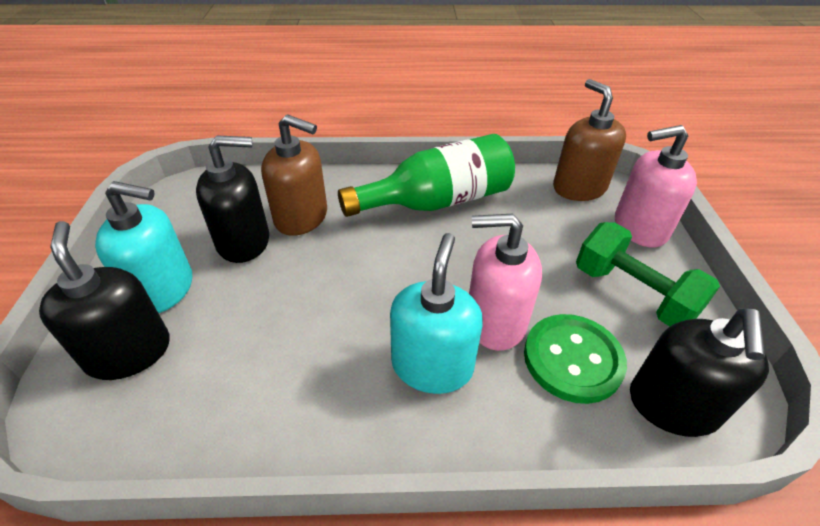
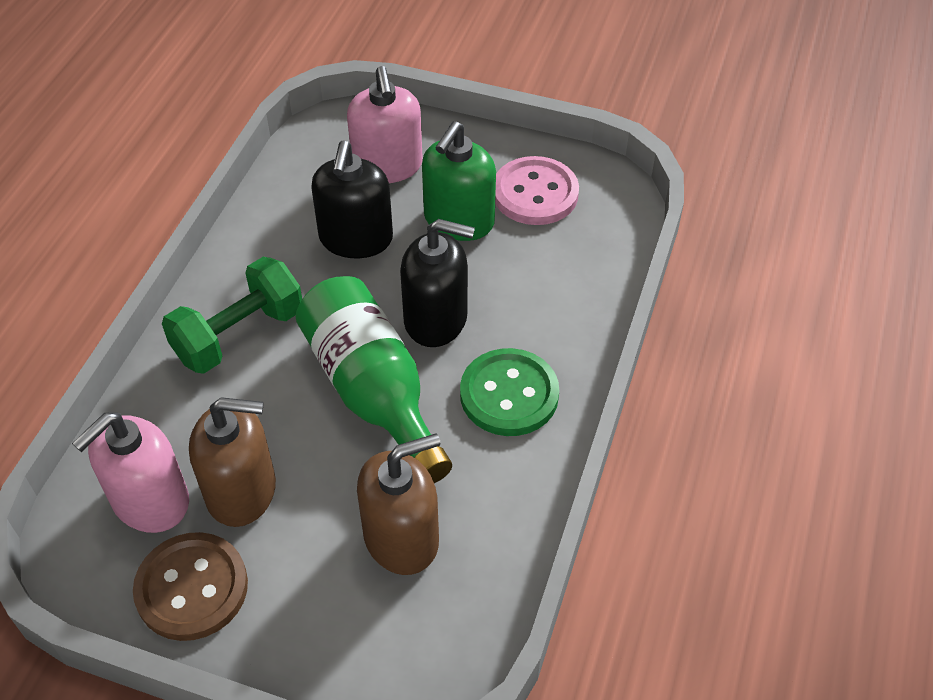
black soap dispenser: [39,221,170,380] [196,135,269,263] [630,308,769,437] = 3 -> [311,141,393,258] [400,219,475,347] = 2
brown button: none = 0 -> [133,532,248,641] = 1
green soap dispenser: none = 0 -> [422,121,496,241] = 1
pink button: none = 0 -> [495,156,579,225] = 1
turquoise soap dispenser: [95,181,192,313] [390,233,483,394] = 2 -> none = 0

